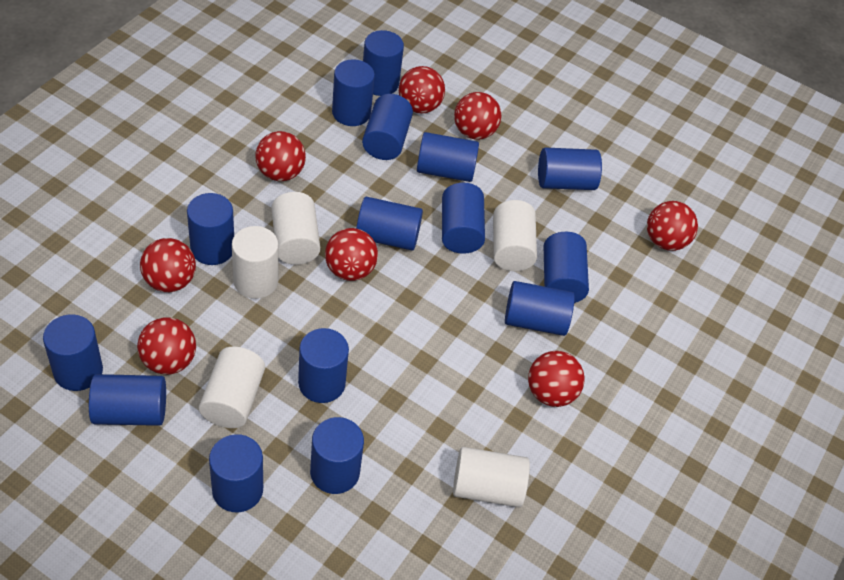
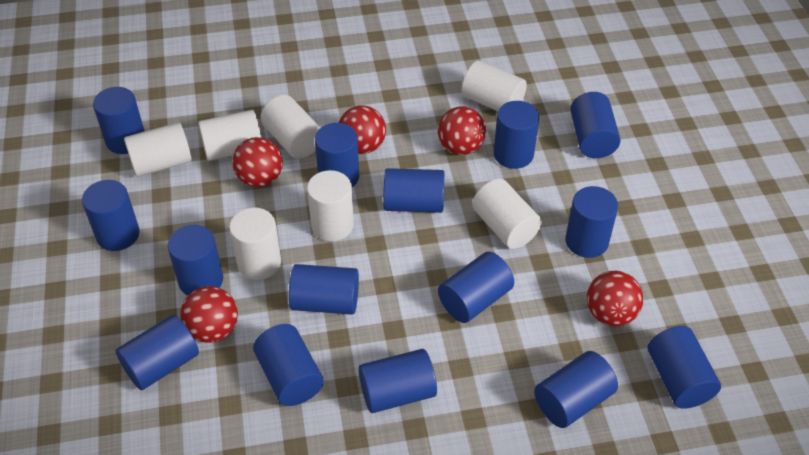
red ball: [137,317,196,375] [140,238,196,292] [255,131,306,181] [325,228,378,281] [399,66,445,114] [454,92,501,140] [528,351,585,407] [647,201,698,251] = 8 -> [181,286,238,343] [232,137,283,187] [339,105,386,154] [438,106,486,155] [587,271,643,327] = 5
white cylinder: [199,347,265,428] [232,226,279,299] [271,192,320,265] [453,447,530,507] [493,200,537,271] = 5 -> [124,122,192,177] [198,110,261,161] [229,208,281,280] [261,95,320,159] [307,170,354,241] [462,61,527,111] [472,178,542,249] = 7

